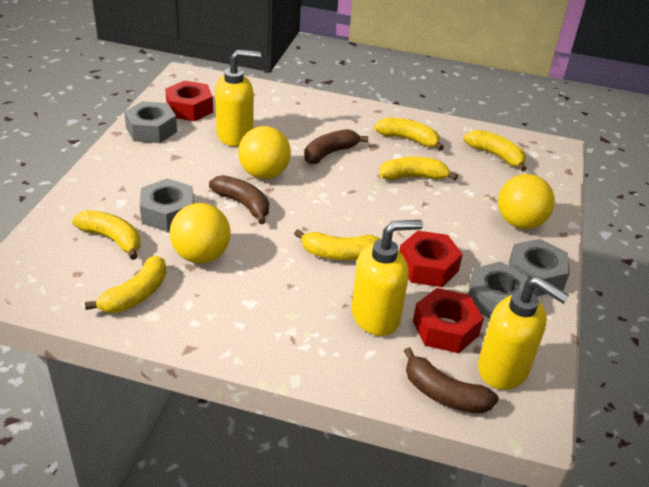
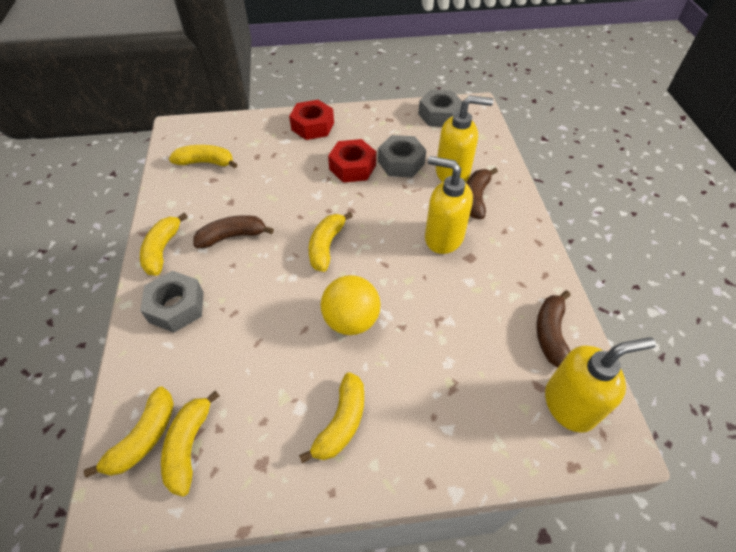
grey nut: [124,101,177,143] [140,178,194,232] [469,262,529,318] [509,239,570,296] = 4 -> [140,271,204,332] [378,135,426,177] [418,90,462,127] = 3
red nut: [165,81,213,121] [399,231,463,287] [413,288,484,353] = 3 -> [289,100,334,140] [328,139,376,183] = 2
yellow ball: [170,203,231,263] [238,126,291,179] [498,174,555,229] = 3 -> [321,275,380,335] = 1

